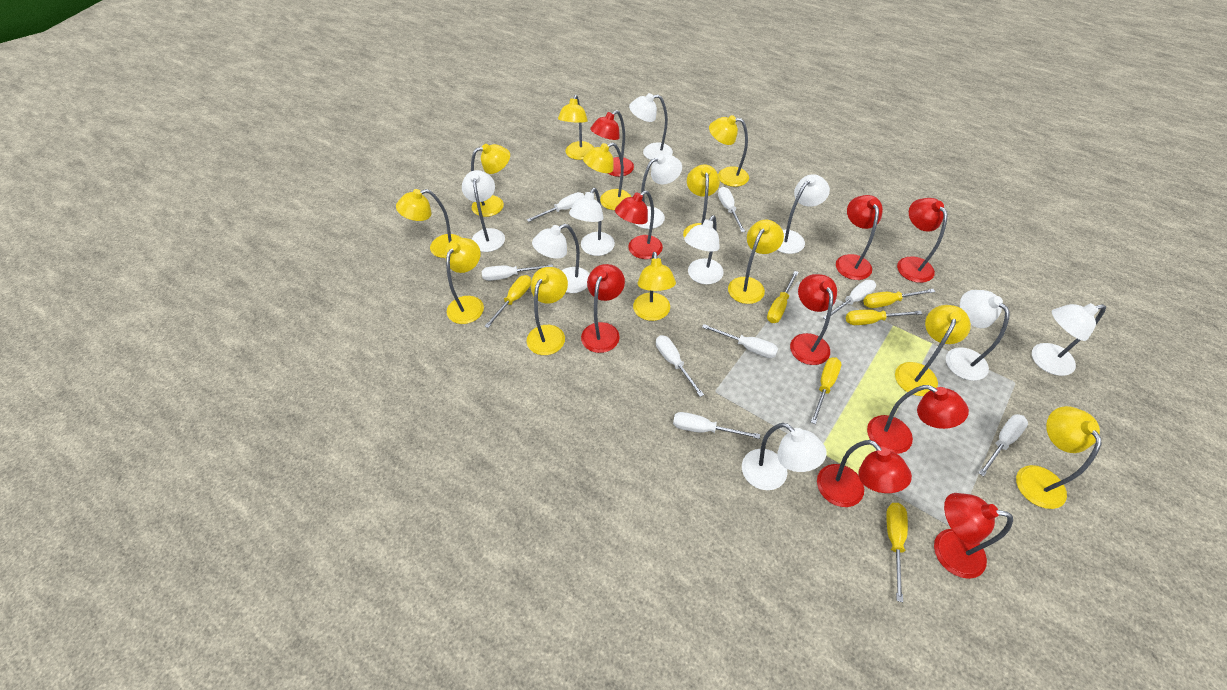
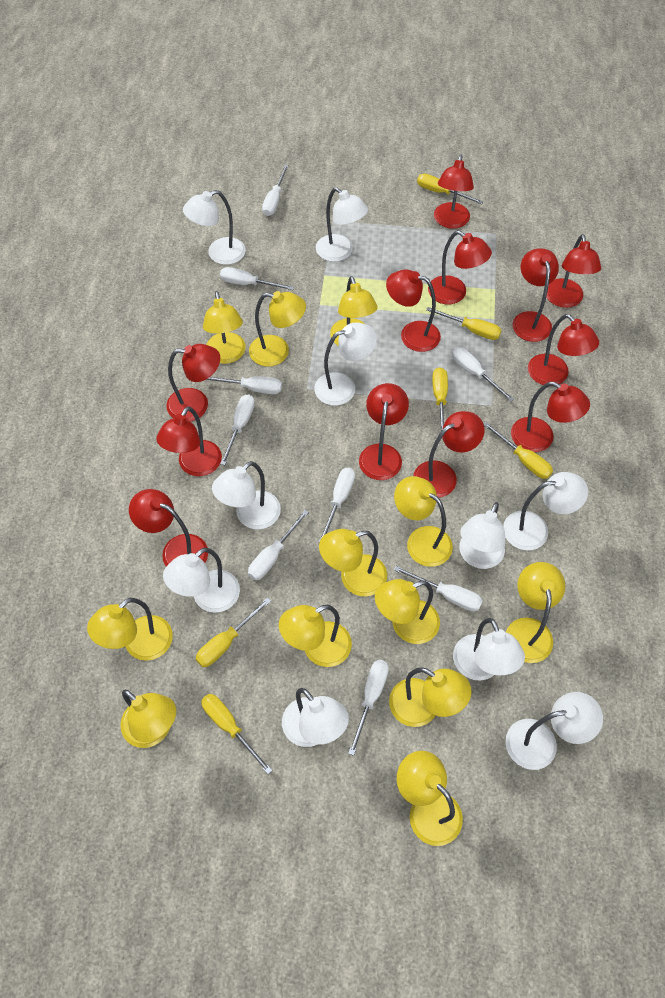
red lamp: [581,264,625,353] [590,110,634,177] [615,190,663,259] [790,274,837,365] [817,440,912,507] [836,195,883,280] [867,385,969,454] [897,198,947,283] [934,493,1013,579] = 9 -> [129,489,208,566] [156,406,222,476] [166,344,220,421] [359,383,409,480] [386,270,441,352] [413,411,485,498] [428,231,492,304] [434,155,474,229] [511,382,590,452] [512,248,559,342] [528,314,599,385] [546,234,601,308] = 12
white screwdriver: [482,264,553,281] [527,192,584,222] [656,335,704,397] [673,412,760,439] [702,324,778,358] [718,187,745,232] [823,280,876,320] [979,414,1028,477] = 8 -> [206,376,282,394] [220,267,294,290] [220,394,255,465] [248,510,309,580] [262,165,289,216] [318,468,355,543] [348,660,389,756] [394,566,483,612] [452,347,514,402] = 9

